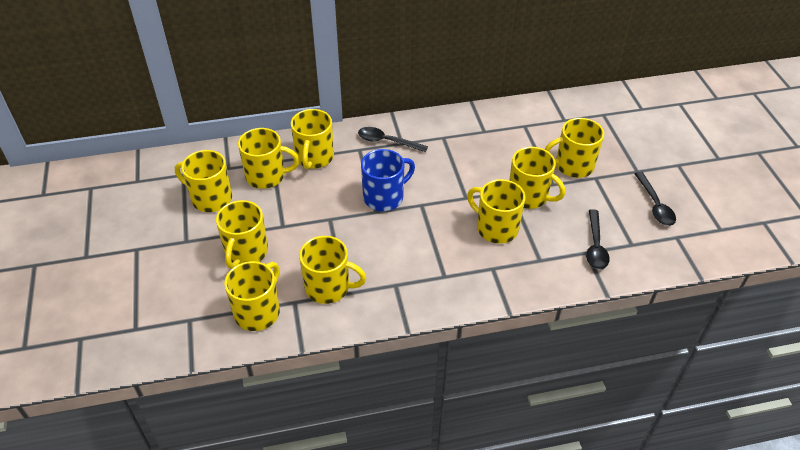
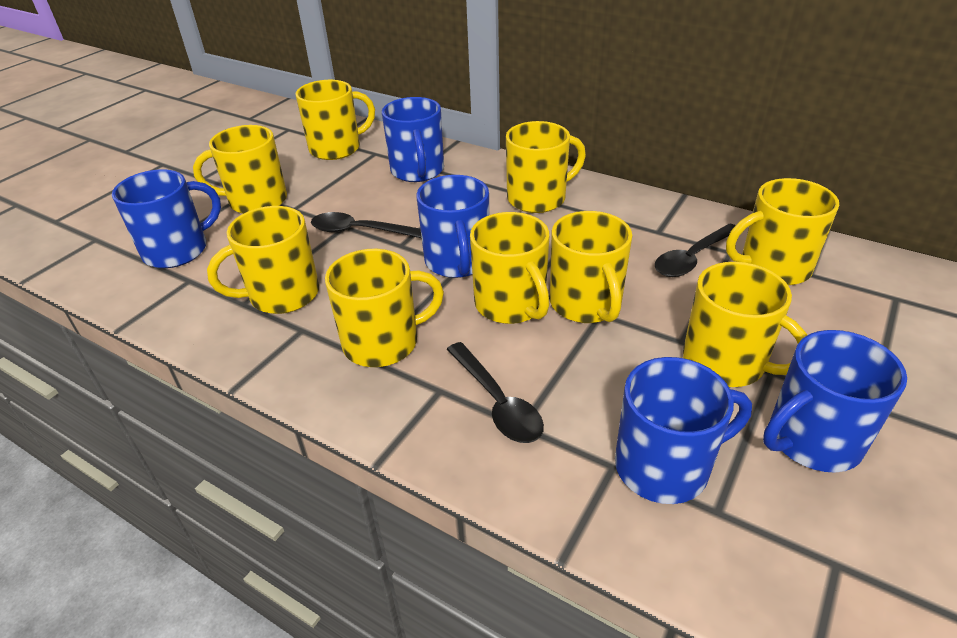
blue mug: [361,149,415,211] = 1 -> [112,169,221,268] [382,97,444,182] [417,175,489,278] [615,357,752,504] [763,330,907,473] = 5

